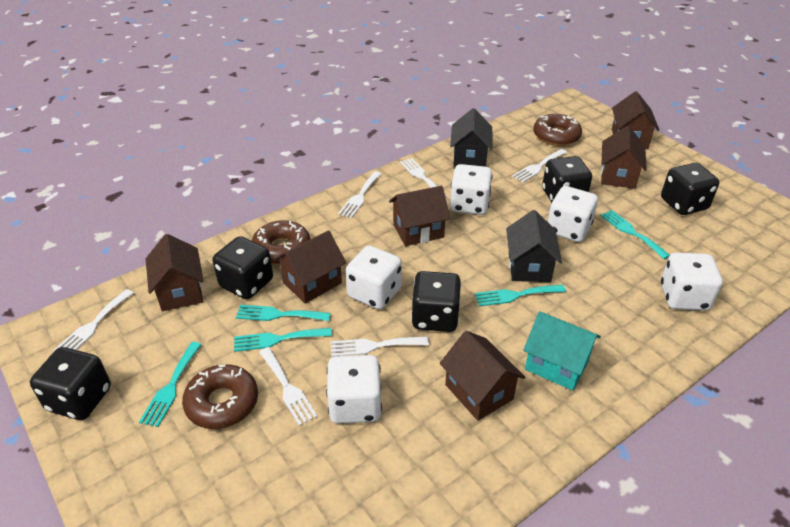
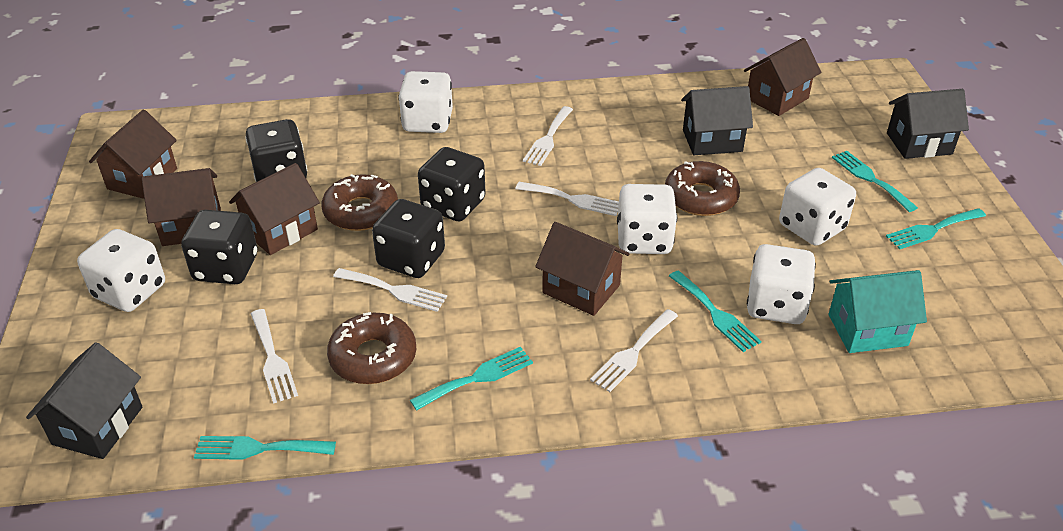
black dice: [30,347,111,420] [213,236,273,299] [411,271,461,332] [542,156,592,202] [661,163,719,215] = 5 -> [181,210,257,284] [245,119,307,182] [372,199,445,278] [418,147,486,221] = 4
black house: [450,108,492,167] [506,210,562,282] = 2 -> [26,342,143,459] [681,86,753,155] [887,89,969,159] = 3
brown house: [146,234,204,311] [274,230,346,304] [389,186,450,246] [440,331,525,421] [601,126,647,189] [612,91,659,149] = 6 -> [89,110,177,199] [142,168,221,246] [229,163,320,255] [535,222,629,316] [744,38,821,116] = 5
white fork: [53,289,133,351] [259,347,318,426] [331,337,429,357] [338,171,381,218] [400,158,447,197] [512,149,567,182] = 6 -> [251,309,298,404] [333,268,447,312] [515,182,619,216] [523,106,573,166] [590,309,678,392] = 5

